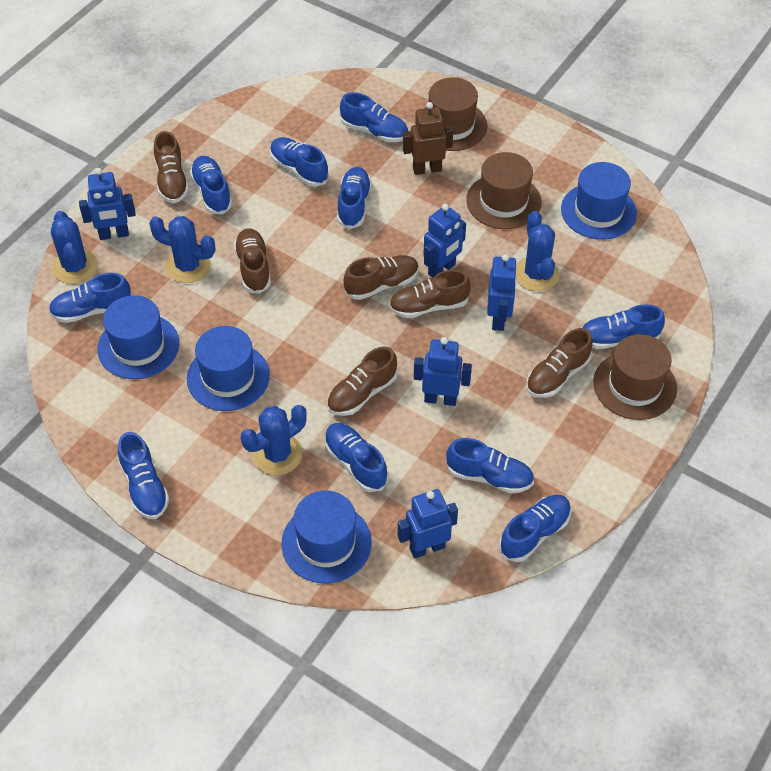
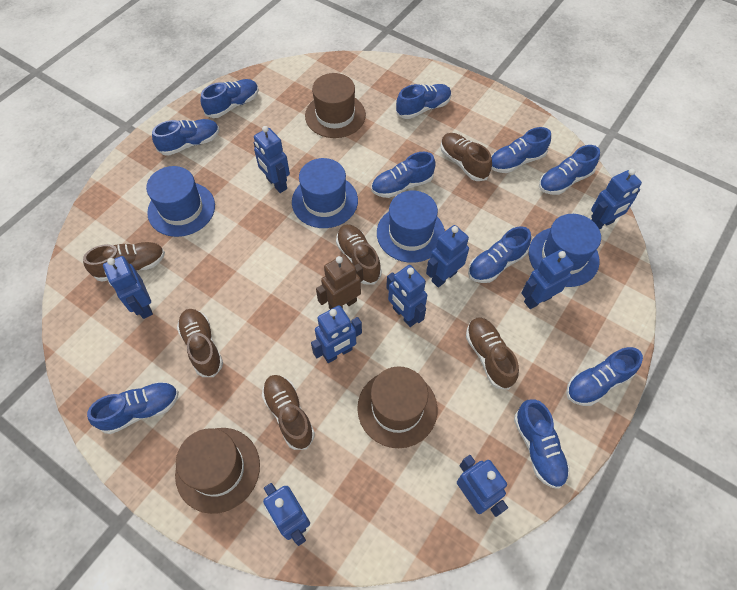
blue cactus: [51,211,98,284] [149,216,215,283] [241,405,307,475] [516,211,559,291] = 4 -> none = 0
blue robot: [79,168,136,240] [398,489,458,559] [414,337,472,406] [423,204,466,278] [487,254,517,331] = 5 -> [103,256,153,319] [254,126,290,193] [263,483,310,546] [311,305,362,363] [386,265,427,327] [426,225,469,288] [457,455,508,517] [521,250,574,309] [591,169,642,229] = 9

